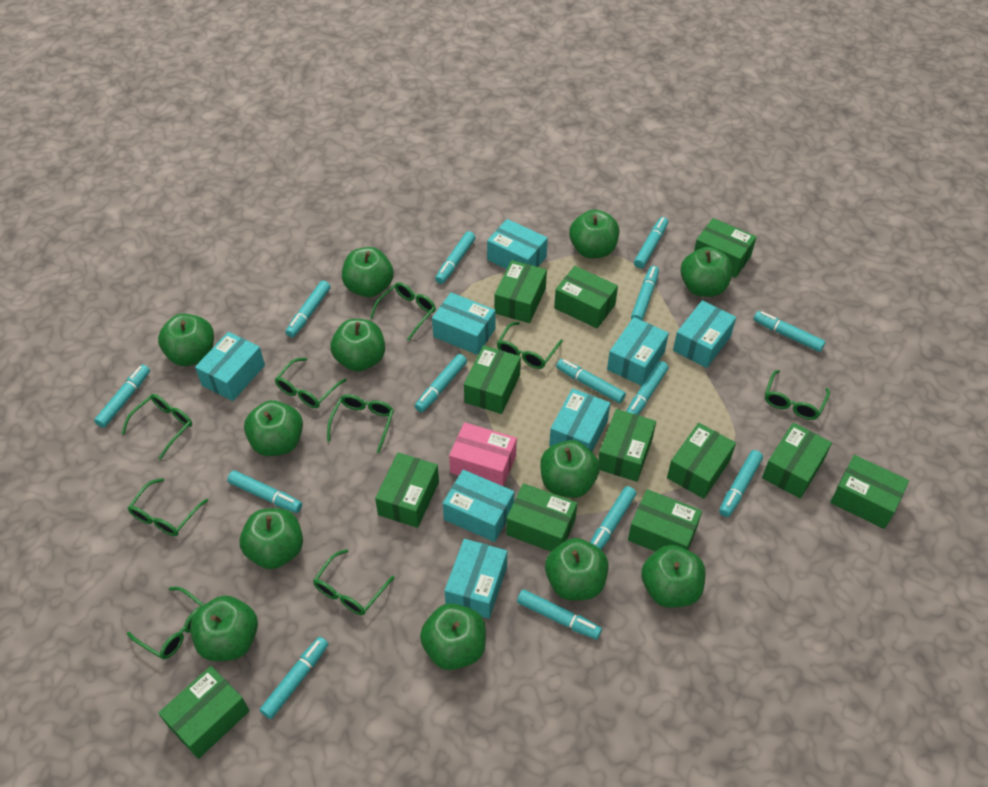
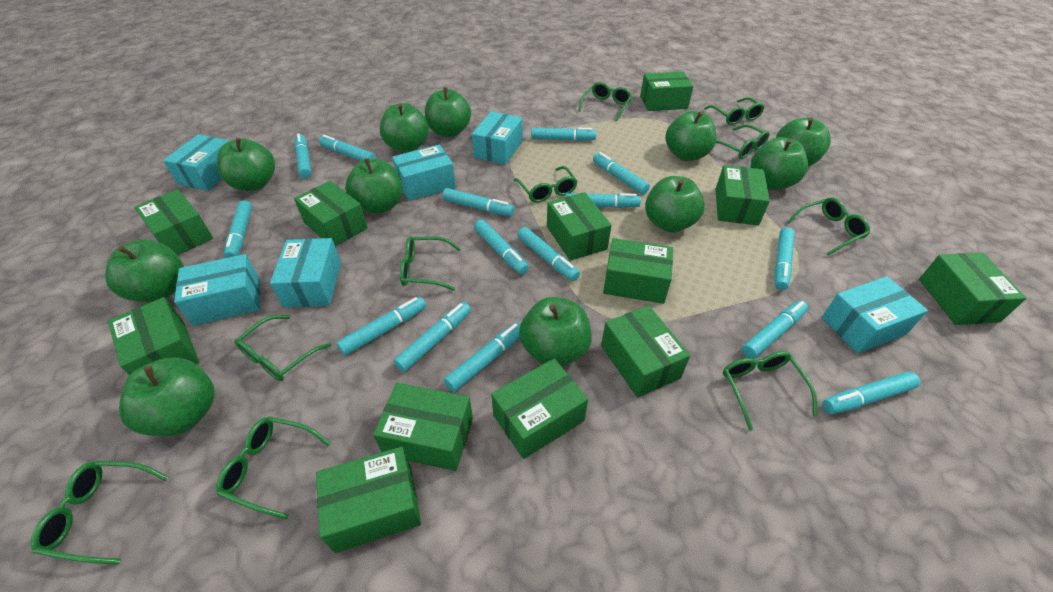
green apple: [158,313,214,366] [190,596,258,661] [239,508,303,569] [244,400,303,456] [330,319,385,372] [342,247,394,297] [420,603,486,670] [540,440,600,498] [545,538,609,601] [569,209,619,258] [641,545,706,608] [681,247,733,297] = 12 -> [105,240,184,303] [119,357,215,436] [217,138,275,191] [345,158,403,214] [380,103,429,152] [425,87,471,137] [519,297,592,366] [645,176,705,232] [665,111,717,161] [751,137,808,190] [776,118,831,167] = 11
green glasses: [122,394,192,460] [127,587,205,659] [128,478,208,536] [275,358,347,408] [313,549,394,615] [327,394,394,453] [370,282,436,341] [497,322,563,369] [765,370,830,420] = 9 -> [31,461,169,565] [216,417,331,519] [234,315,331,381] [400,236,461,291] [513,166,577,203] [578,82,632,121] [704,97,764,125] [716,125,769,159] [723,351,817,431] [787,197,870,256] = 10
pink box: [449,422,517,486] = 1 -> none = 0
turquoise box: [195,332,265,401] [432,292,496,355] [443,470,514,542] [445,539,507,619] [487,219,548,269] [549,388,610,452] [607,317,669,386] [673,300,736,368] = 8 -> [163,134,229,191] [174,254,260,326] [270,238,341,307] [392,144,456,201] [472,111,523,165] [821,276,928,354] = 6
turquoise marker: [94,365,150,428] [227,471,302,513] [260,637,328,719] [285,281,331,338] [415,354,467,412] [435,231,475,284] [517,589,602,640] [556,359,626,404] [590,486,636,550] [626,361,669,415] [631,266,659,321] [634,217,668,268] [719,450,763,517] [753,311,825,352] = 14 -> [224,200,252,258] [295,134,312,178] [319,135,376,161] [337,297,426,356] [393,302,471,372] [442,188,514,216] [444,322,521,392] [474,220,529,275] [518,227,580,281] [531,128,596,141] [565,193,641,208] [593,152,650,195] [742,301,808,359] [774,228,795,290] [822,372,920,414] = 15

